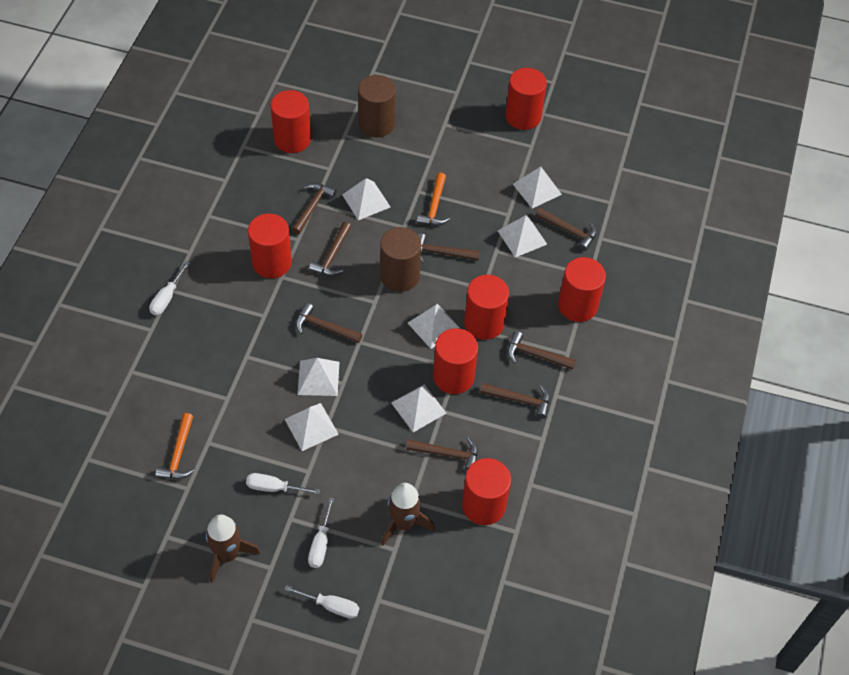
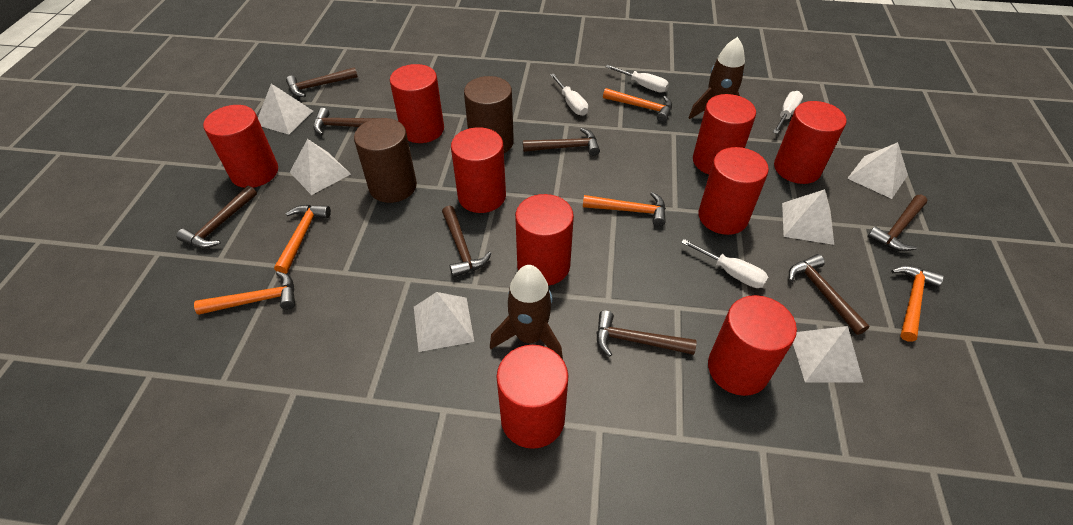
orange hammer: [155,413,194,479] [417,173,450,226] = 2 -> [194,271,295,315] [274,205,331,274] [583,192,666,227] [603,88,672,122] [891,265,944,342] = 5
red cylinder: [248,214,292,278] [271,90,311,153] [433,328,478,394] [462,458,511,525] [464,275,509,340] [505,68,547,130] [558,257,606,322] = 7 -> [203,105,278,188] [390,64,444,143] [451,127,506,213] [496,345,568,449] [515,194,574,286] [693,94,756,174] [698,147,769,235] [708,295,797,396] [774,101,846,184] = 9
white pyramid: [284,403,339,451] [298,358,339,396] [342,178,390,220] [391,384,446,432] [408,304,460,349] [498,215,547,257] [513,167,562,208] = 7 -> [258,84,313,135] [290,139,351,195] [414,292,474,352] [782,189,834,245] [793,326,863,382] [847,142,908,199] = 6

